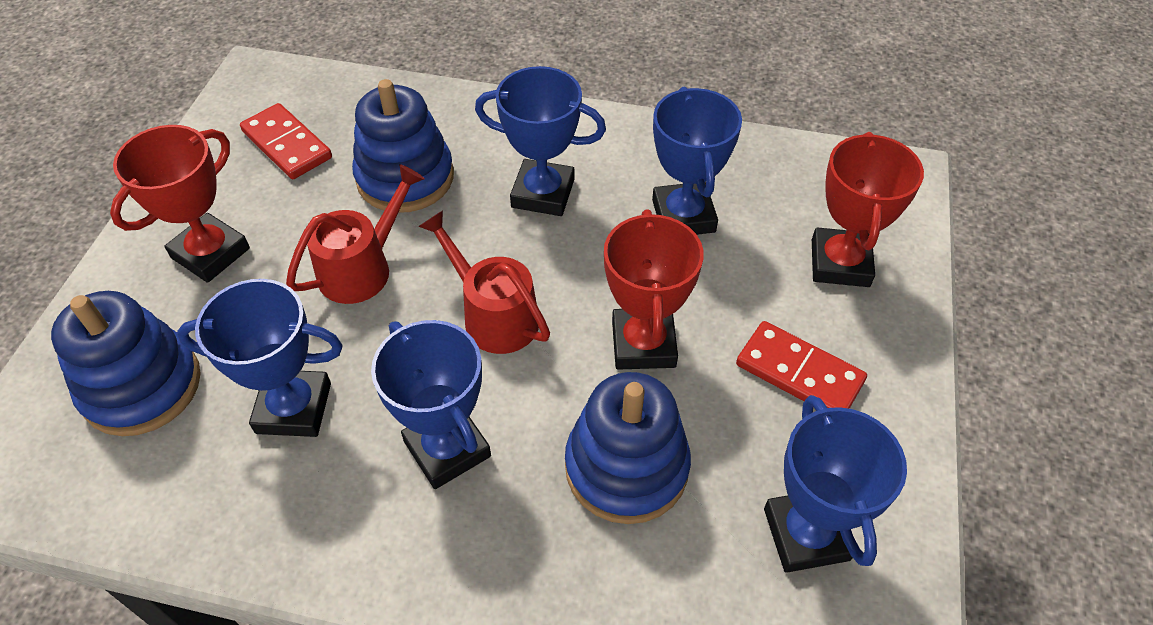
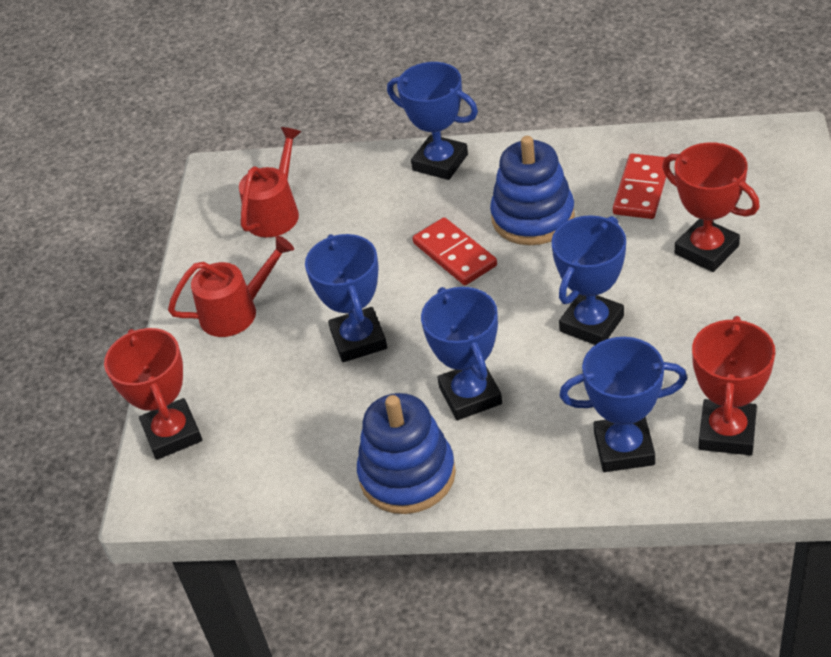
blue stacking toy: [51,291,201,436] [352,79,454,213] [565,372,691,524] = 3 -> [357,393,456,514] [490,136,575,245] = 2

